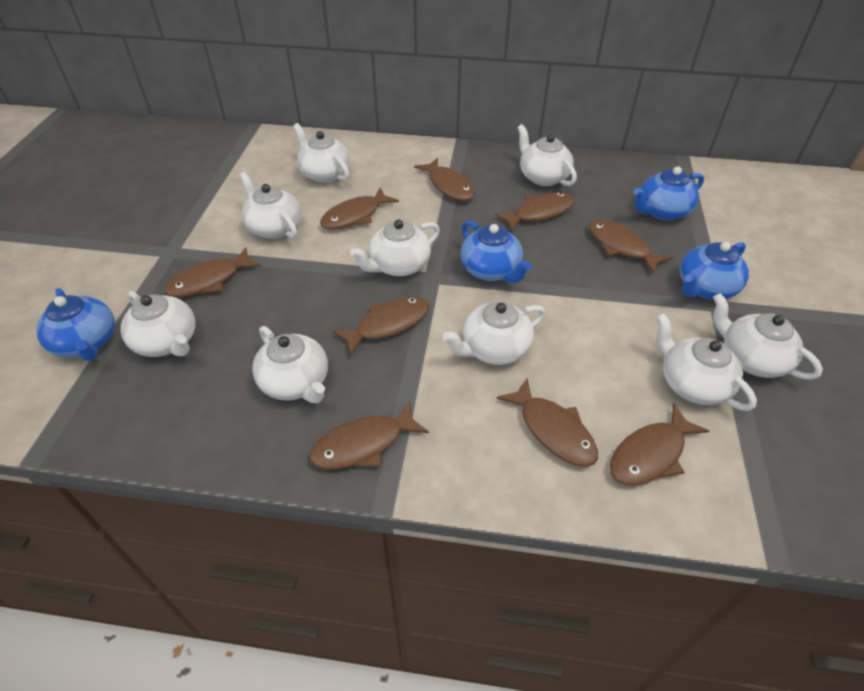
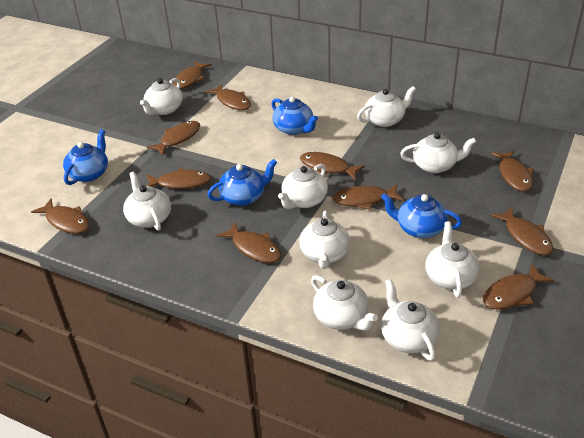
brown fish: [164,247,261,297] [309,401,429,469] [320,188,399,230] [332,297,429,356] [414,158,475,201] [495,192,574,231] [497,378,598,467] [588,220,673,274] [610,404,709,486] = 9 -> [31,199,90,234] [146,168,211,189] [147,121,200,155] [173,61,212,89] [205,84,251,110] [216,222,281,263] [300,152,365,180] [332,184,403,210] [483,264,555,310] [490,207,554,255] [491,150,533,192] = 11

